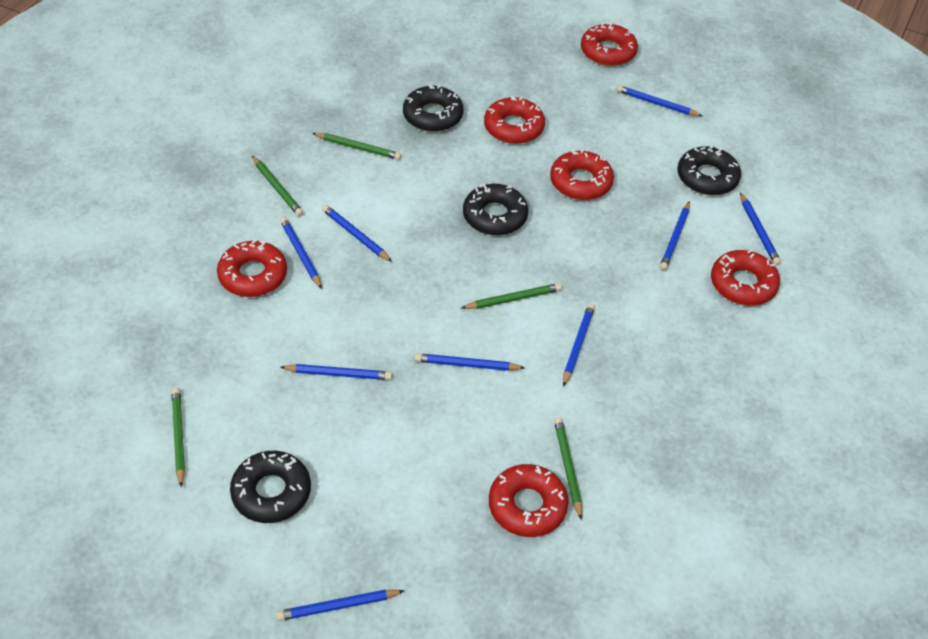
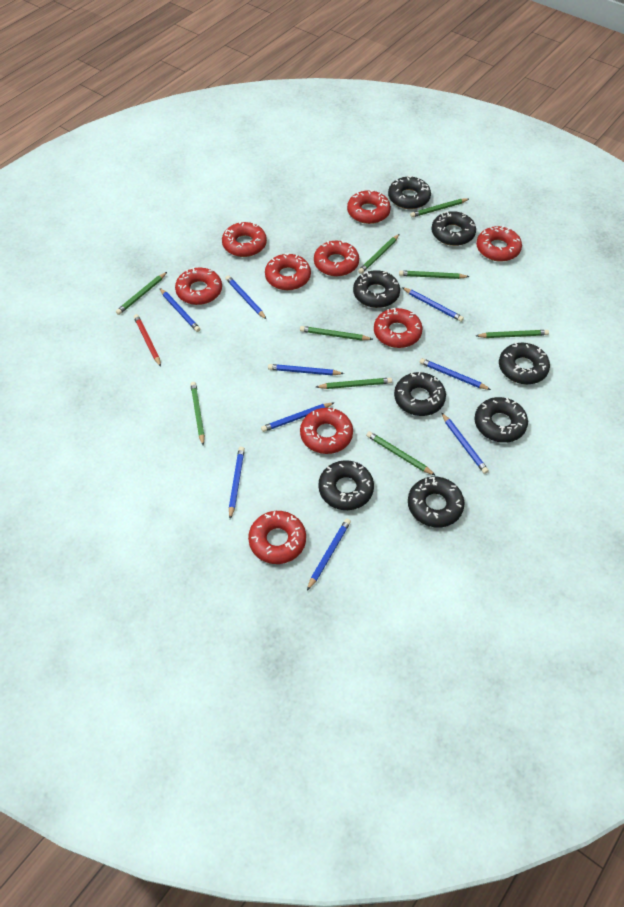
black donut: [230,451,311,523] [403,85,464,132] [463,184,528,236] [678,145,741,195] = 4 -> [318,460,374,510] [353,270,400,308] [388,176,431,209] [394,372,446,416] [408,477,465,528] [431,211,476,246] [474,397,528,443] [499,342,550,384] = 8
green pencil: [172,388,185,487] [252,156,304,216] [312,133,401,160] [462,283,562,309] [554,417,582,520] = 5 -> [116,272,167,315] [190,382,205,446] [300,326,373,341] [316,378,392,389] [358,234,400,274] [366,431,436,476] [399,270,469,279] [410,198,469,217] [476,330,549,338] = 9
red donut: [217,240,287,297] [484,96,545,144] [489,464,569,537] [550,149,614,200] [581,23,638,66] [711,250,780,306] = 6 -> [175,267,222,305] [222,221,267,257] [248,511,306,564] [265,253,311,290] [300,408,353,454] [314,240,359,277] [347,190,391,224] [374,308,423,348] [476,226,522,262] = 9
red pencil: none = 0 -> [134,314,161,367] = 1

